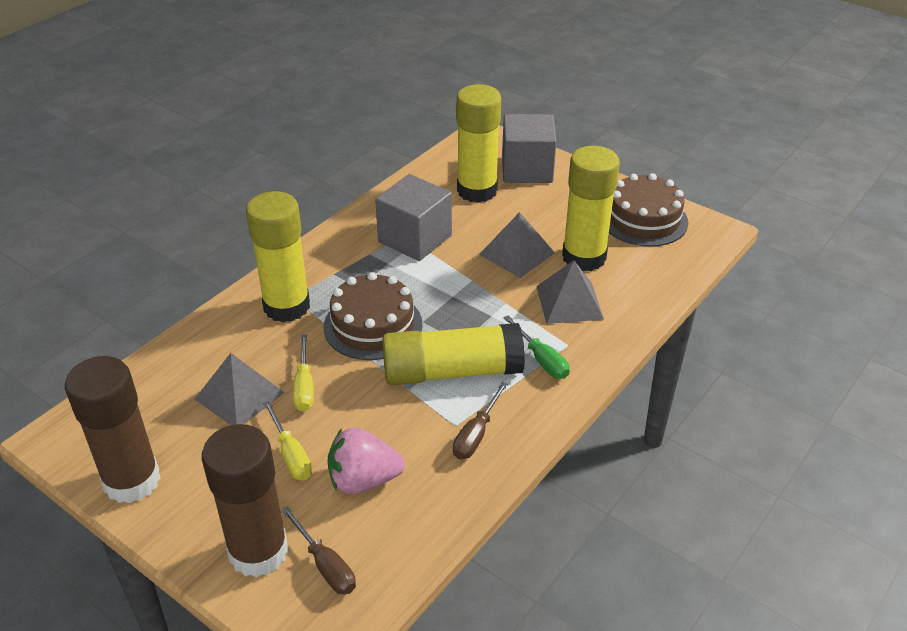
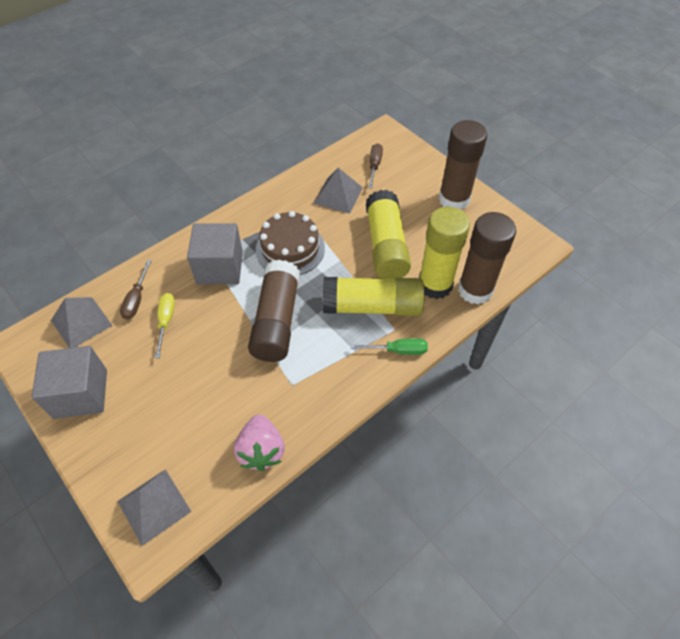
brown cake: [324,272,422,360] [609,173,688,247] = 2 -> [256,211,325,275] = 1
brown glue stick: [65,356,161,504] [202,424,289,577] = 2 -> [248,260,300,362] [439,120,487,210] [458,212,516,305] = 3
yellow glue stick: [246,191,310,323] [382,323,525,385] [456,84,501,203] [562,146,620,271] = 4 -> [323,277,425,316] [366,190,411,279] [419,207,470,299] = 3
yellow screwdriver: [263,401,312,480] [293,335,314,412] = 2 -> [155,293,175,358] = 1

